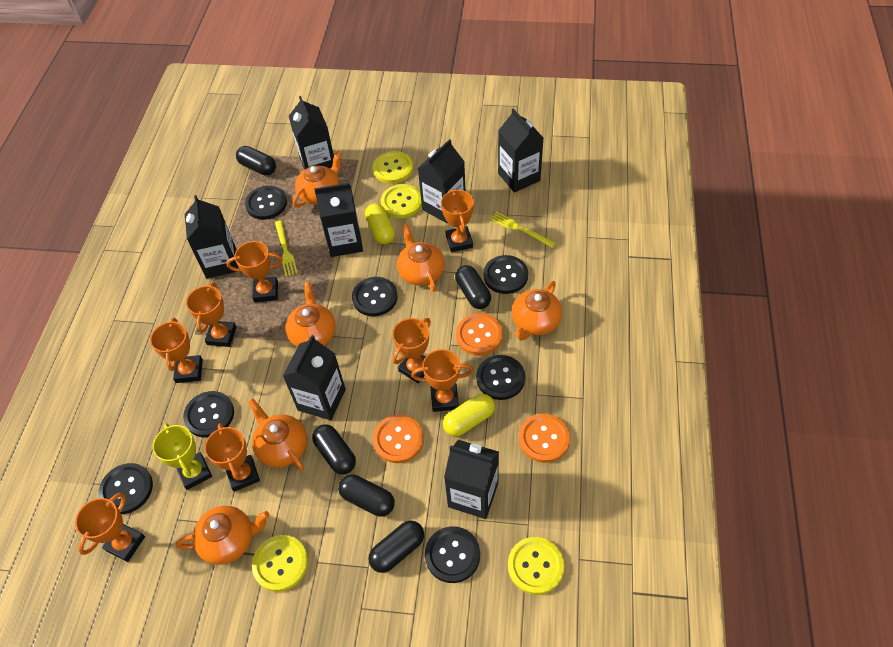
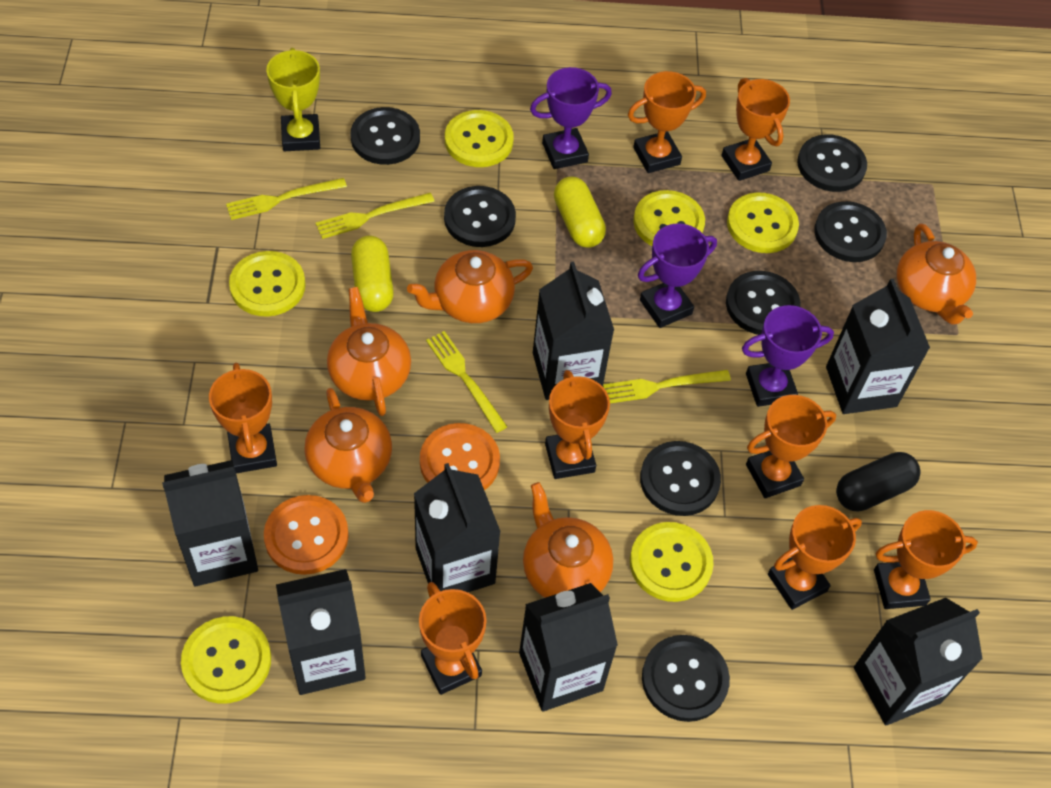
black capsule: [236,146,276,175] [312,424,356,475] [338,475,395,517] [368,521,424,573] [455,265,491,309] = 5 -> [836,452,920,511] = 1
orange button: [373,415,424,463] [456,313,503,355] [519,414,570,463] = 3 -> [264,495,349,575] [420,423,500,490] = 2
orange teapot: [176,506,270,565] [248,399,307,471] [285,282,336,347] [293,151,342,207] [397,224,445,292] [512,281,562,341] = 6 -> [304,388,392,503] [327,287,411,416] [407,250,533,323] [523,482,613,598] [897,224,976,325] = 5
purple trophy: none = 0 -> [530,67,612,169] [638,223,717,328] [742,305,834,407] = 3
yellow button: [252,535,308,592] [373,151,413,184] [381,184,422,218] [508,537,564,595] = 4 -> [181,616,271,704] [229,251,305,316] [445,110,514,167] [630,522,714,602] [633,190,705,246] [727,192,799,253] = 6
yellow fork: [275,220,298,277] [490,212,556,248] = 2 -> [226,178,347,220] [316,193,435,239] [426,331,507,433] [603,370,731,403] = 4

